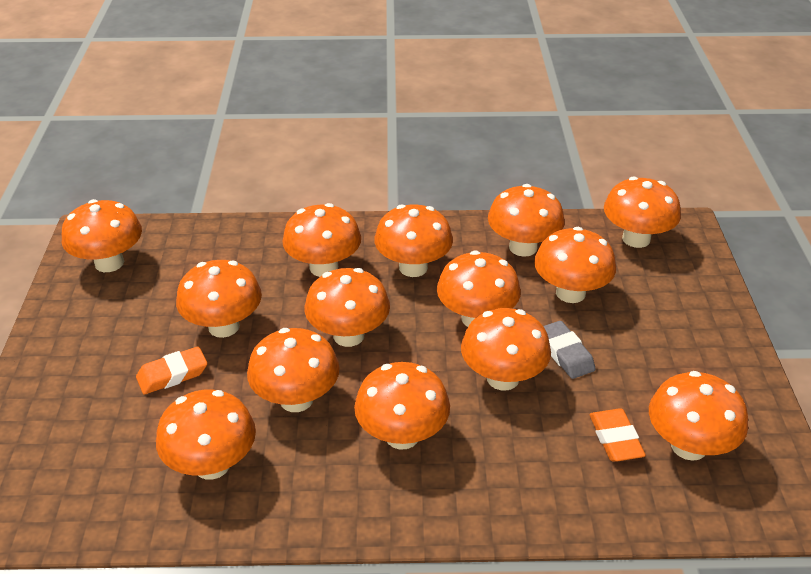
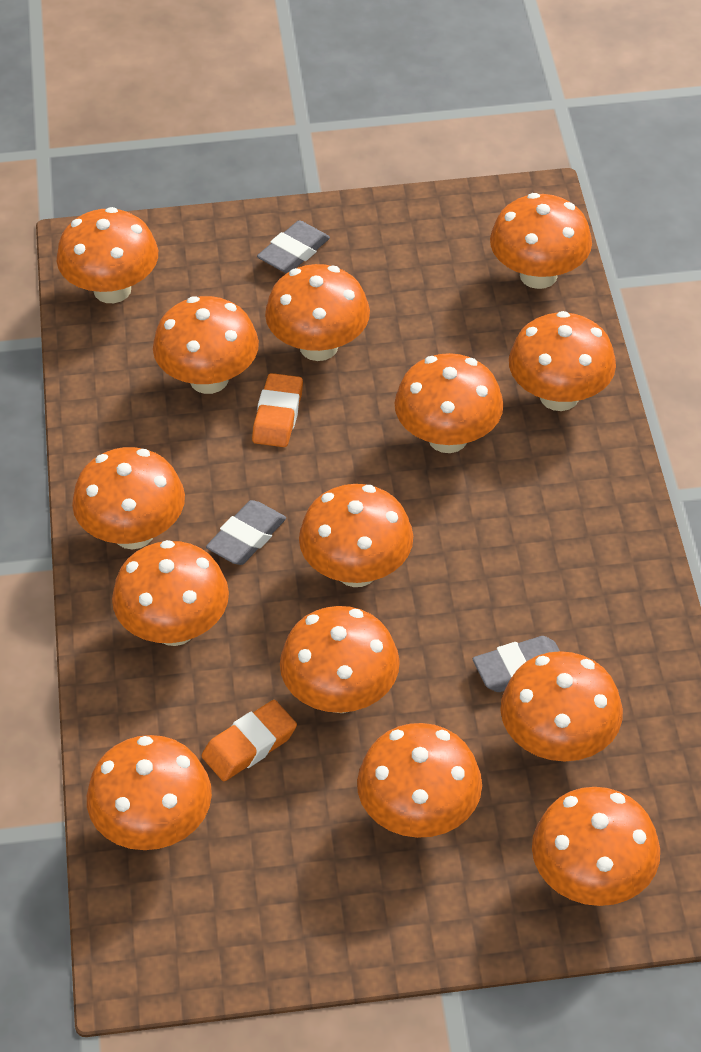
grey eraser: [544,321,595,379] = 1 -> [206,500,286,565] [257,220,330,273] [473,636,560,692] = 3

